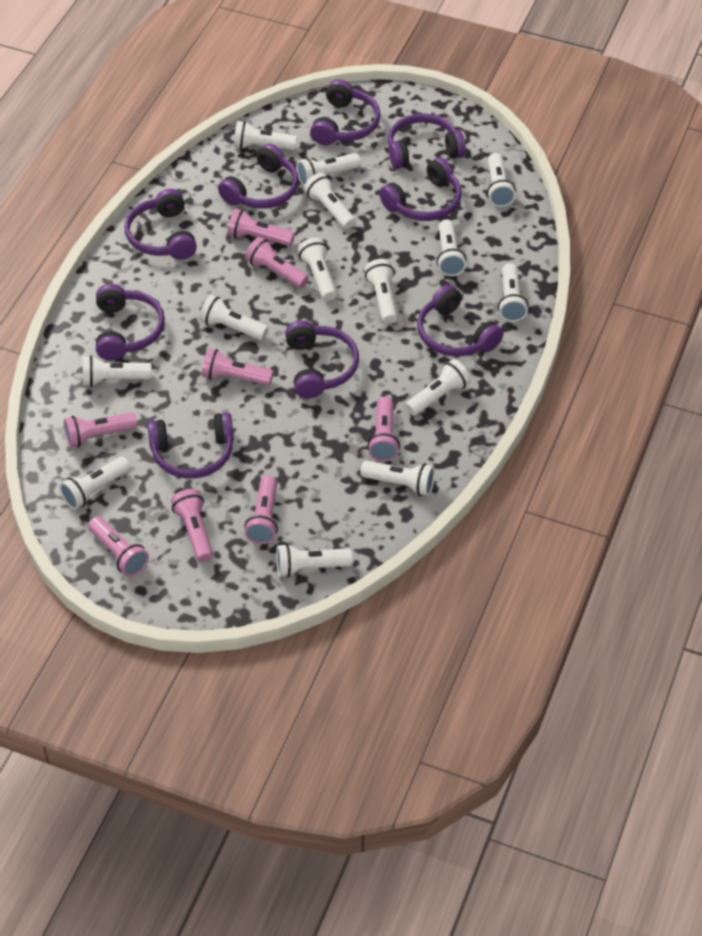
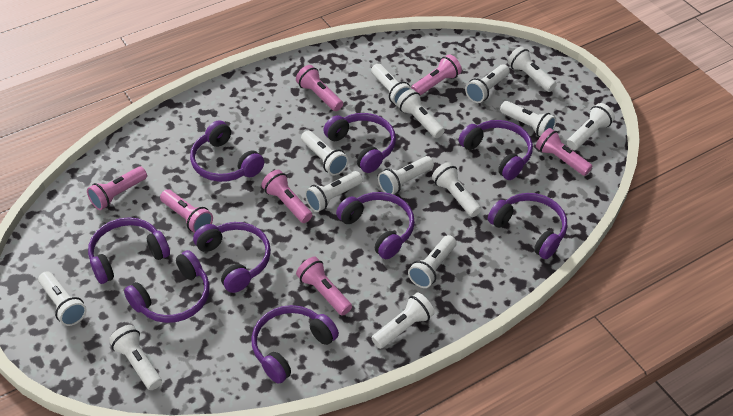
pink flashlight: [64,412,137,448] [88,516,149,577] [171,489,213,562] [202,348,273,386] [228,209,295,246] [245,237,309,288] [245,476,278,544] [368,397,400,462] = 8 -> [87,167,147,210] [160,190,213,233] [262,170,312,223] [296,65,343,111] [296,257,352,316] [411,54,462,96] [536,128,592,176] = 7

